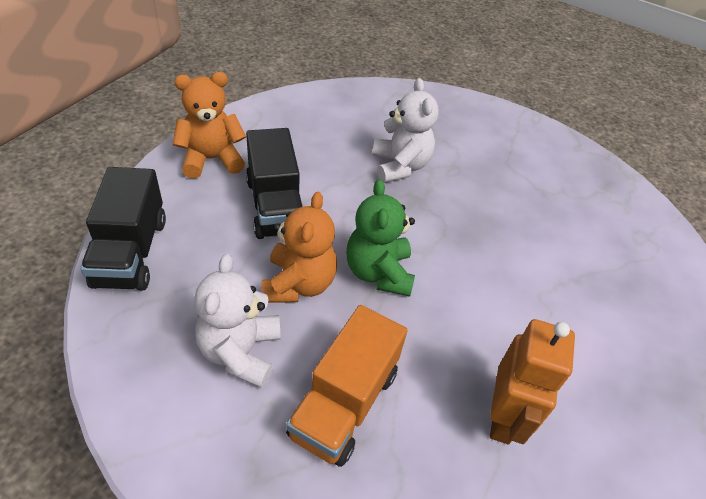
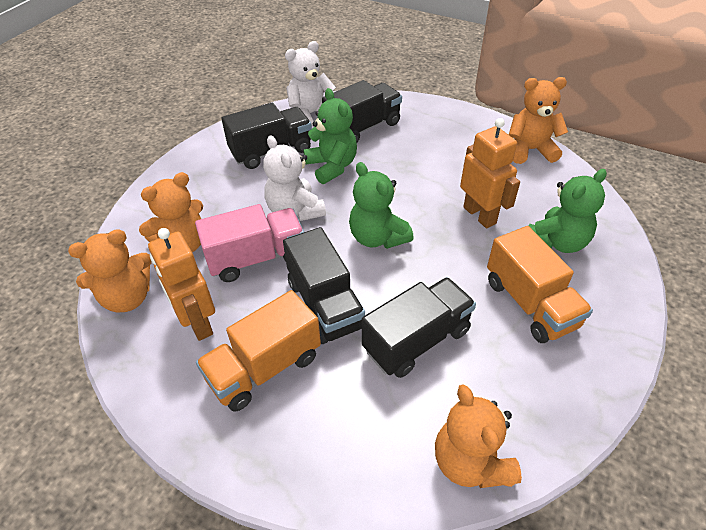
black truck: [80,167,166,290] [246,128,303,239] = 2 -> [222,103,312,169] [283,227,365,344] [322,80,402,142] [362,277,476,378] = 4
green teddy bear: [346,179,415,297] = 1 -> [303,88,357,184] [349,162,414,249] [529,169,607,253] = 3
orange robot: [490,319,575,445] = 1 -> [148,228,215,341] [460,118,520,228] = 2
orange teddy bear: [173,72,246,179] [262,192,337,303] = 2 -> [68,229,152,313] [139,172,203,252] [435,384,522,488] [509,77,568,164] = 4
orange truck: [286,305,408,467] = 1 -> [196,290,321,412] [487,226,593,343] = 2
pink truck: none = 0 -> [195,204,304,282] = 1

